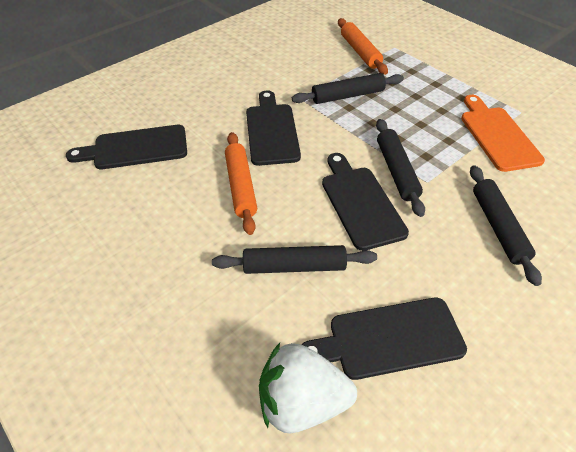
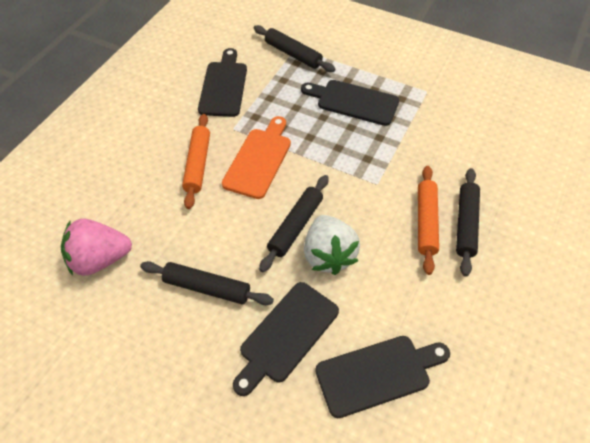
pink strawberry: none = 0 -> [61,219,132,276] = 1

